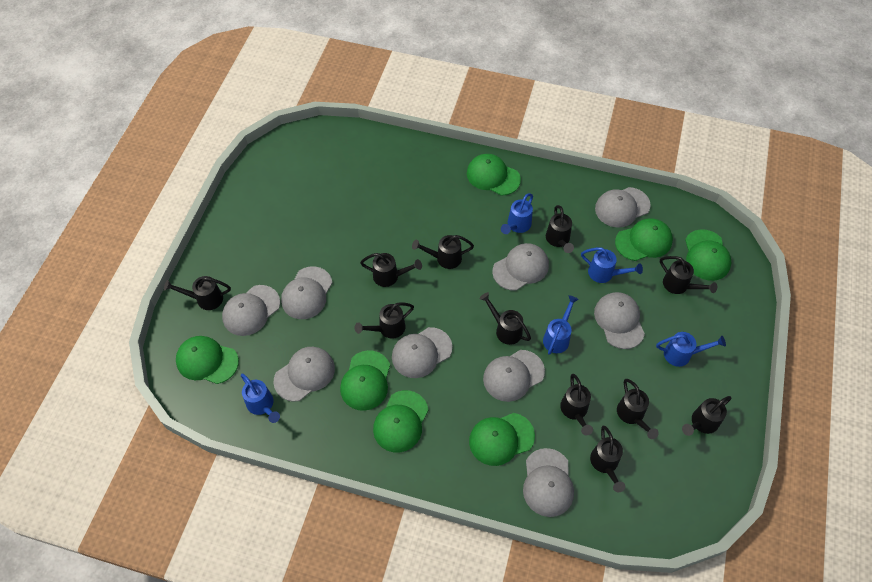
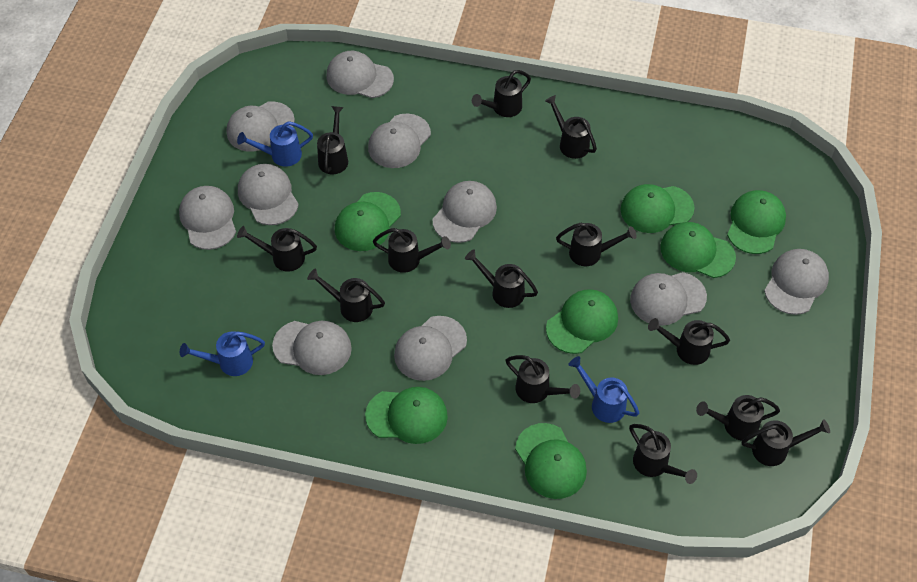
black watering can: [164,276,231,310] [355,302,414,339] [360,253,422,287] [412,235,474,269] [480,292,531,345] [546,205,574,253] [560,374,593,435] [590,426,625,492] [617,379,659,439] [660,256,717,294] [682,396,731,436] = 11 -> [237,226,317,271] [307,268,385,322] [317,106,348,174] [373,228,451,273] [465,250,538,308] [472,70,531,117] [506,355,580,403] [545,95,597,159] [556,223,636,266] [629,424,697,484] [648,318,730,365] [696,395,780,440] [742,419,830,466] = 13
blue watering can: [241,374,280,423] [501,193,533,234] [543,295,579,355] [581,247,643,283] [656,332,726,367] = 5 -> [180,331,265,376] [237,121,313,167] [568,356,639,423] = 3
grey cap: [222,285,280,336] [273,347,335,402] [281,266,332,319] [392,327,452,378] [483,350,545,402] [492,243,549,291] [523,448,574,517] [594,292,645,349] [595,187,651,228] = 9 -> [179,186,236,250] [227,102,295,152] [238,164,299,225] [272,321,352,375] [326,51,394,98] [368,114,431,168] [394,316,467,381] [432,181,497,243] [630,272,707,326] [764,249,829,315] = 10

